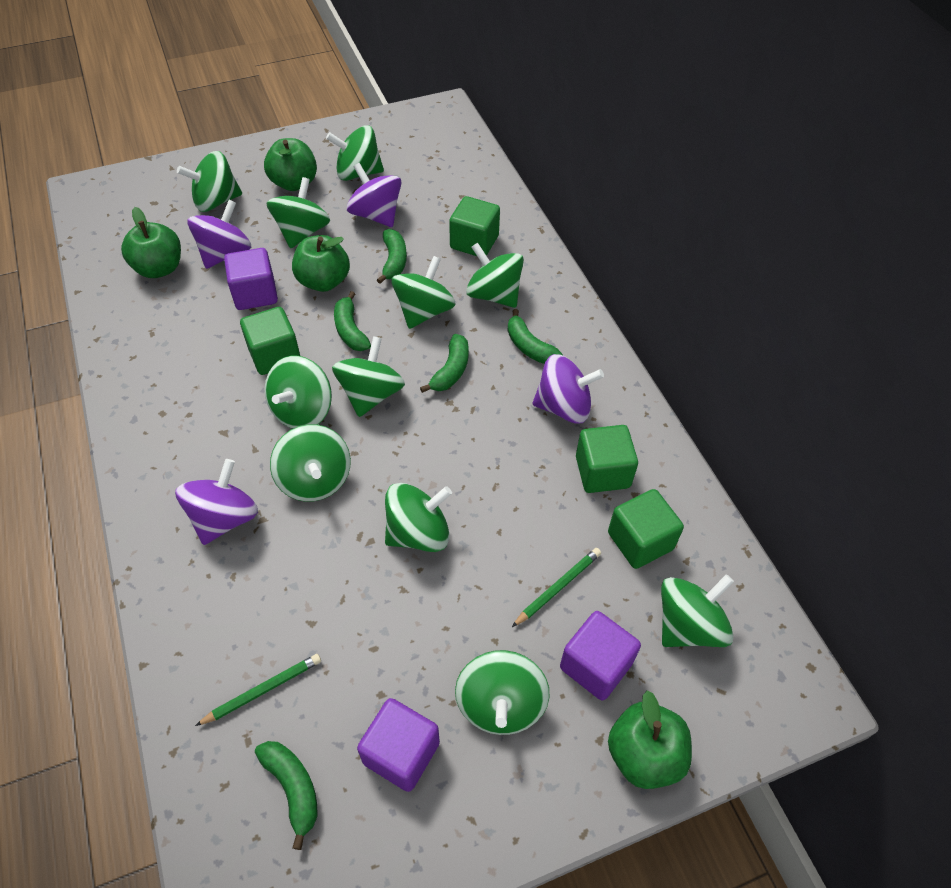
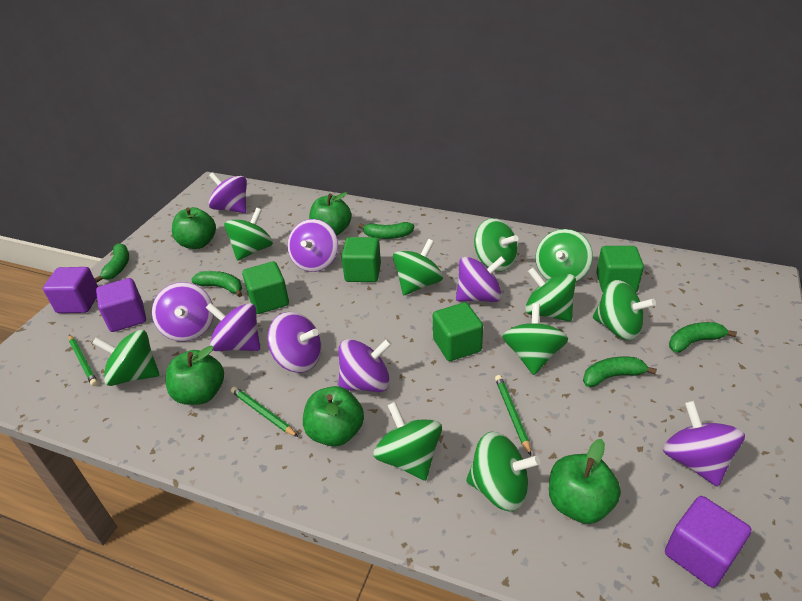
green apple: [121,207,181,278] [264,138,317,191] [292,235,350,292] [608,690,692,789] = 4 -> [165,346,224,405] [172,207,216,249] [303,386,364,447] [309,192,352,236] [549,439,621,524] = 5
green pencil: [195,654,321,726] [512,548,601,627] = 2 -> [69,335,98,386] [231,386,298,437] [495,375,531,456] = 3
green spinning top: [177,151,242,212] [265,356,332,429] [267,177,330,248] [270,424,351,502] [326,125,384,181] [332,336,405,417] [385,483,452,552] [391,256,456,329] [455,650,549,735] [466,243,524,308] [661,574,734,647] = 11 -> [92,330,159,386] [224,208,273,261] [373,402,442,481] [393,239,443,296] [466,432,540,511] [474,218,518,271] [502,303,568,375] [525,268,576,322] [536,229,593,282] [593,280,656,341] = 10
purple spinning top: [175,459,258,545] [187,200,251,269] [347,163,402,227] [533,354,604,424] = 4 -> [152,282,214,342] [206,303,260,351] [209,172,247,213] [267,312,322,373] [288,219,338,272] [338,339,392,392] [456,256,506,302] [663,401,745,486] = 8

